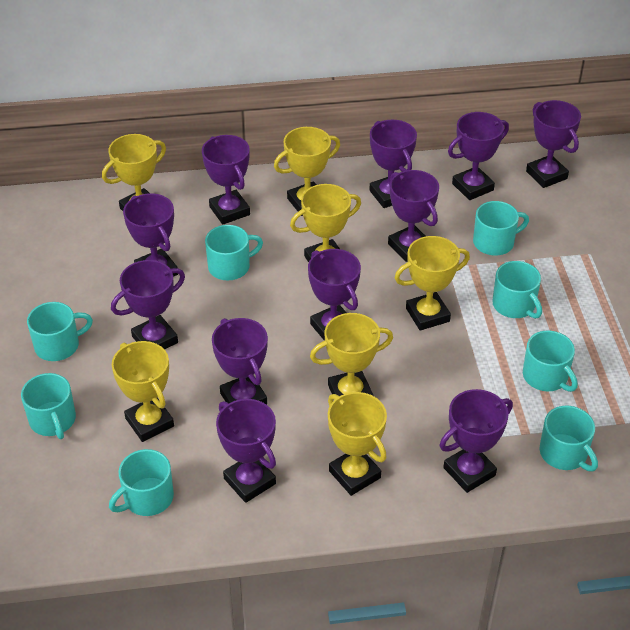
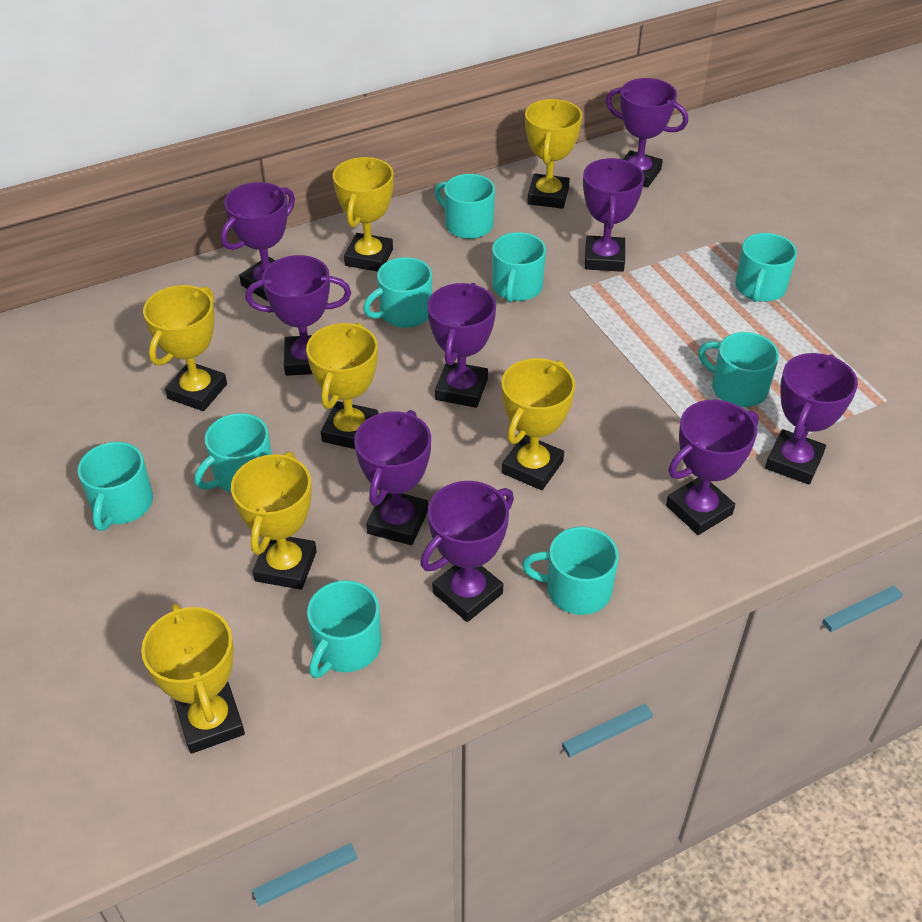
purple trophy: [111,260,185,350] [123,193,178,277] [202,135,250,225] [212,318,268,405] [216,399,276,503] [308,249,361,341] [369,120,417,208] [388,170,439,262] [440,389,513,493] [448,112,509,200] [526,100,581,188] = 11 -> [221,182,295,301] [245,255,351,376] [354,410,431,545] [420,481,514,622] [427,283,496,408] [583,158,645,272] [606,78,688,187] [666,400,759,535] [765,353,858,485] = 9
turquoise mug: [21,373,76,439] [27,302,93,361] [109,449,174,516] [205,225,263,280] [473,201,529,256] [492,261,542,319] [523,331,578,392] [540,406,598,471] = 8 -> [78,442,153,531] [195,413,272,493] [307,580,381,678] [363,257,432,328] [435,174,495,239] [492,232,546,303] [522,527,619,615] [698,332,779,407] [735,233,797,302] = 9

